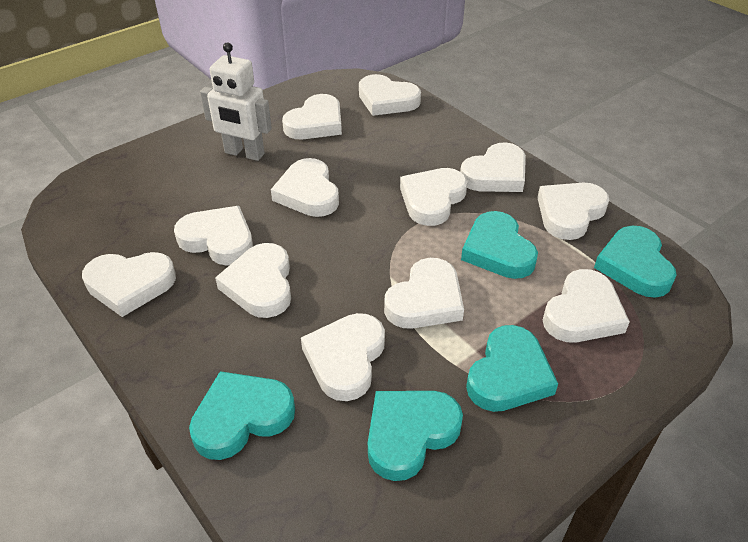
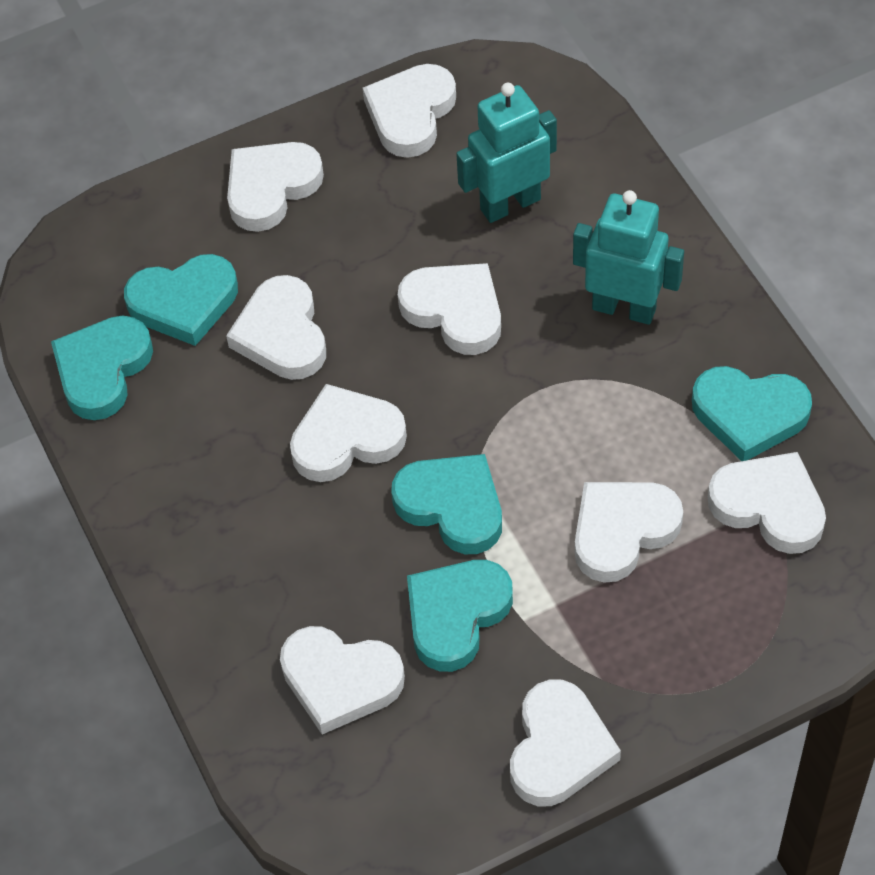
turquoise robot: none = 0 -> [456,83,557,223] [573,190,684,325] = 2
white heart: [82,252,176,317] [174,206,253,266] [215,243,291,318] [271,158,339,217] [282,94,342,139] [301,313,385,401] [359,74,421,116] [384,258,464,329] [400,168,468,226] [460,142,526,192] [537,183,609,240] [543,269,630,343] = 12 -> [226,275,326,380] [227,142,324,232] [280,626,405,735] [290,384,407,482] [363,64,456,158] [398,263,501,355] [510,679,621,806] [575,482,683,583] [708,452,826,554] = 9
white robot: [200,42,272,161] = 1 -> none = 0

